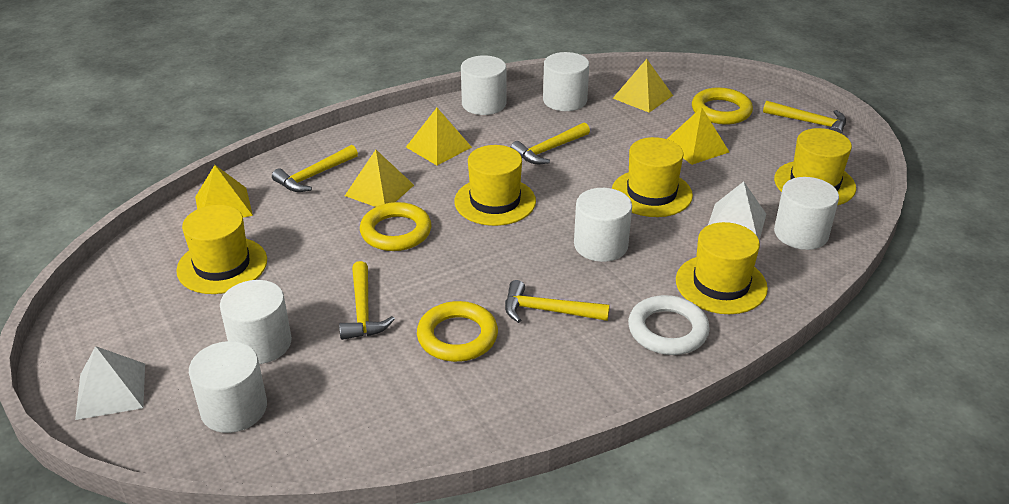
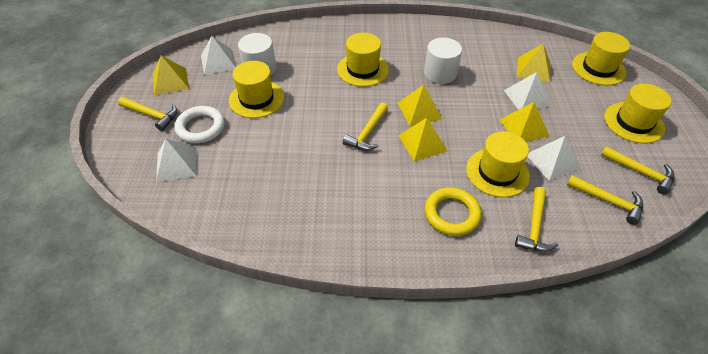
white cylinder: [189,341,267,433] [220,280,292,364] [461,55,506,115] [543,52,589,111] [574,188,632,262] [774,177,839,250] = 6 -> [238,33,276,75] [424,38,462,84] = 2
white pyramid: [75,346,145,420] [708,181,766,241] = 2 -> [156,139,197,182] [201,36,236,75] [504,72,551,110] [527,136,580,181] = 4
yellow ring: [360,202,431,251] [417,301,498,362] [692,87,753,125] = 3 -> [425,187,482,236] = 1

